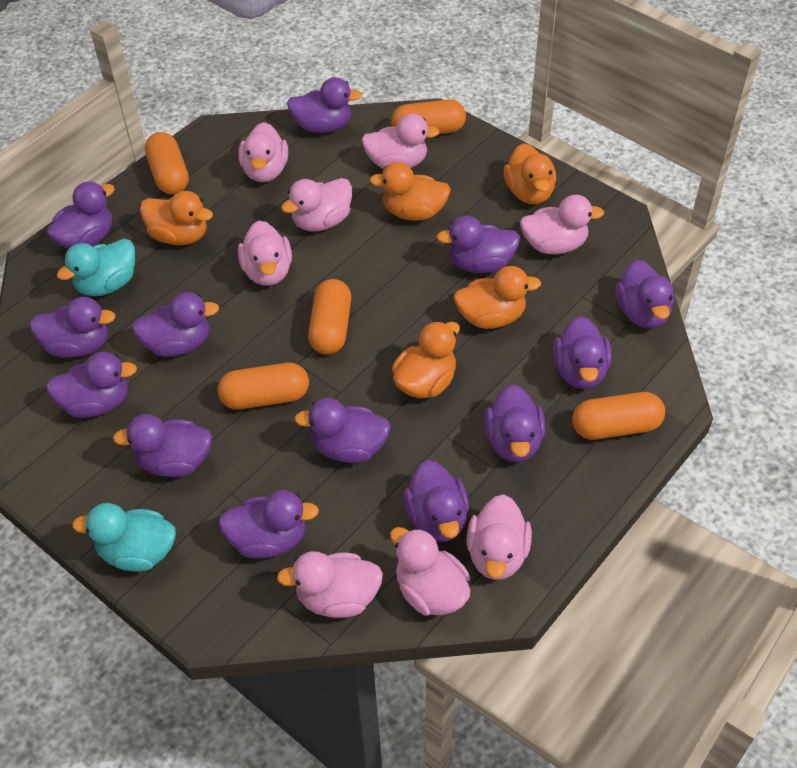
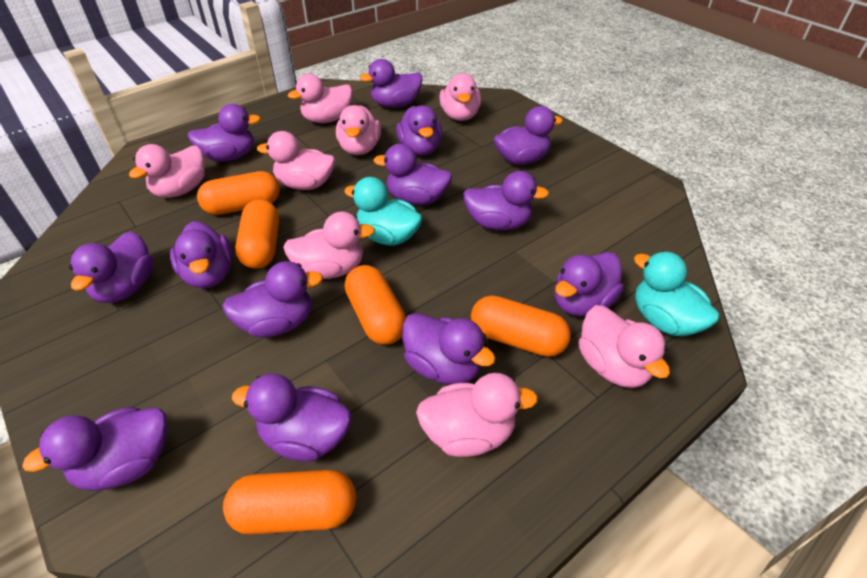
orange duck: [140,191,213,245] [369,162,451,221] [392,321,460,398] [453,266,541,329] [504,143,556,204] = 5 -> none = 0

